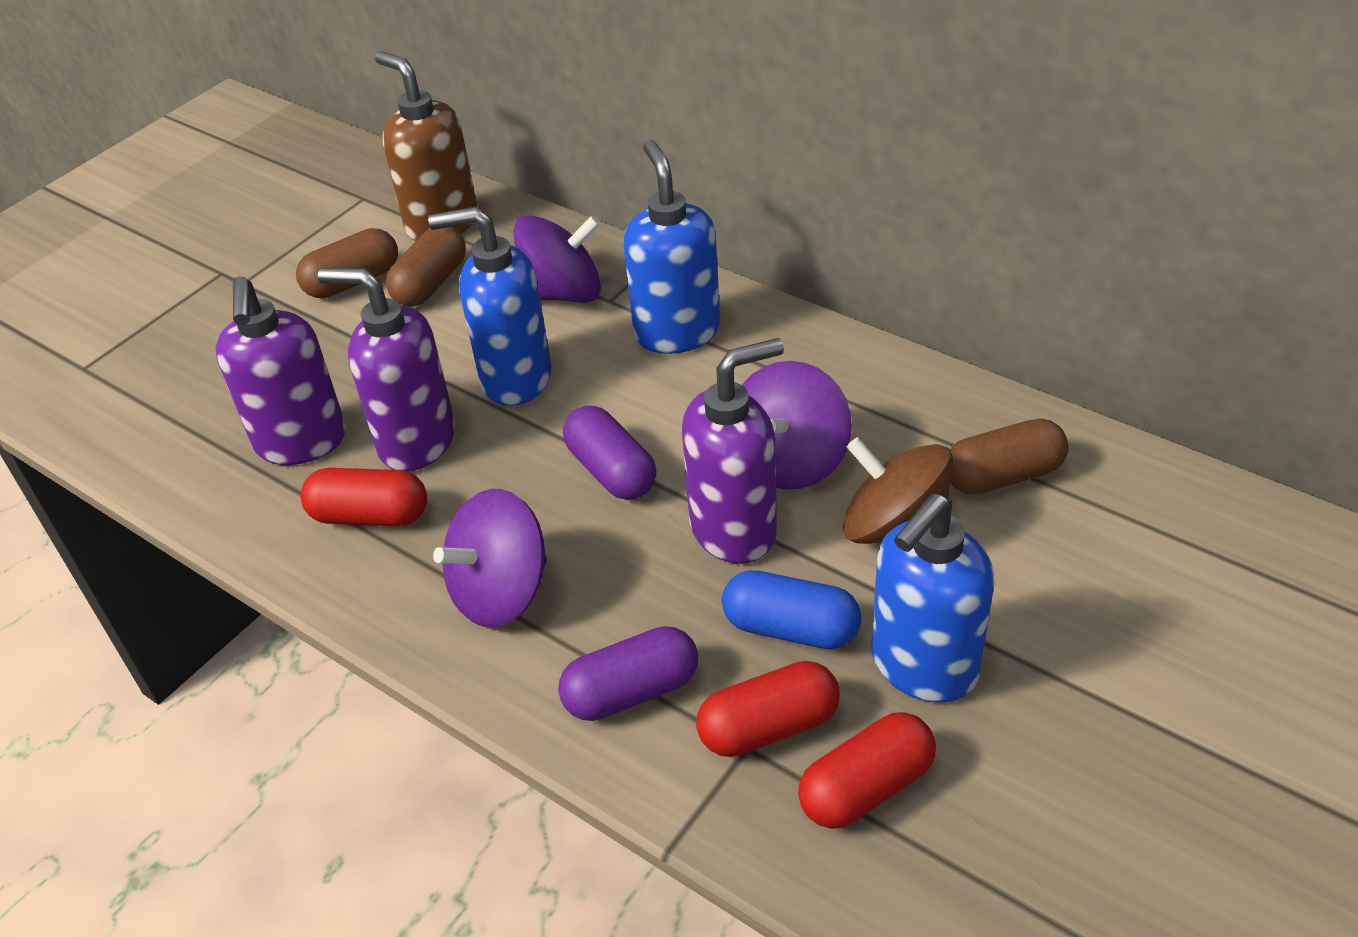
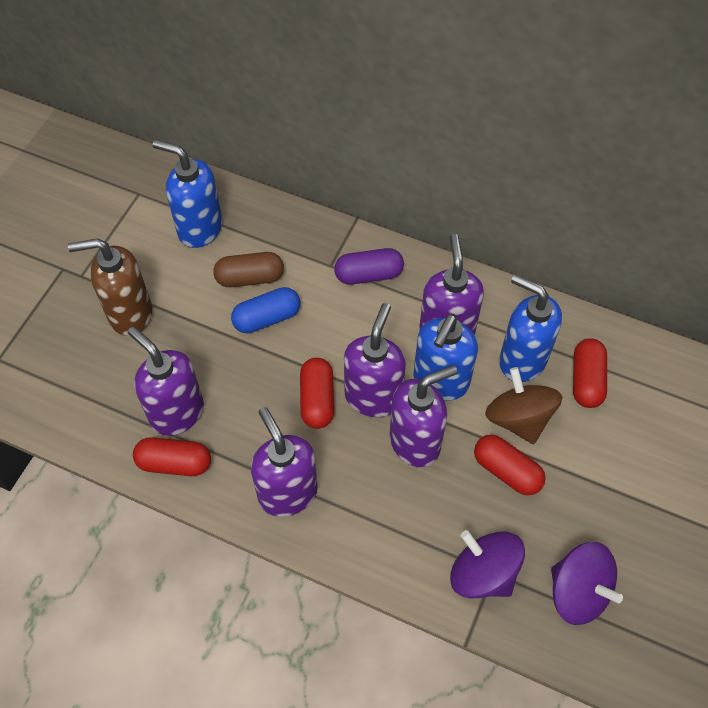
brown capsule: [296,228,398,298] [386,227,466,307] [950,419,1068,494] = 3 -> [213,252,284,287] = 1
purple capsule: [558,626,698,721] [563,406,656,500] = 2 -> [334,248,404,285] = 1
purple soap dispenser: [215,276,346,465] [318,268,455,471] [682,338,784,564] = 3 -> [128,327,204,436] [251,407,318,517] [344,303,406,417] [390,365,458,467] [419,234,484,335] = 5
purple spinning top: [433,489,547,628] [513,215,601,303] [742,361,852,490] = 3 -> [450,530,525,598] [551,542,623,625] = 2
red capsule: [300,468,427,526] [696,661,840,757] [798,712,936,829] = 3 -> [133,437,211,476] [300,358,334,429] [474,435,546,495] [573,338,607,408] = 4

